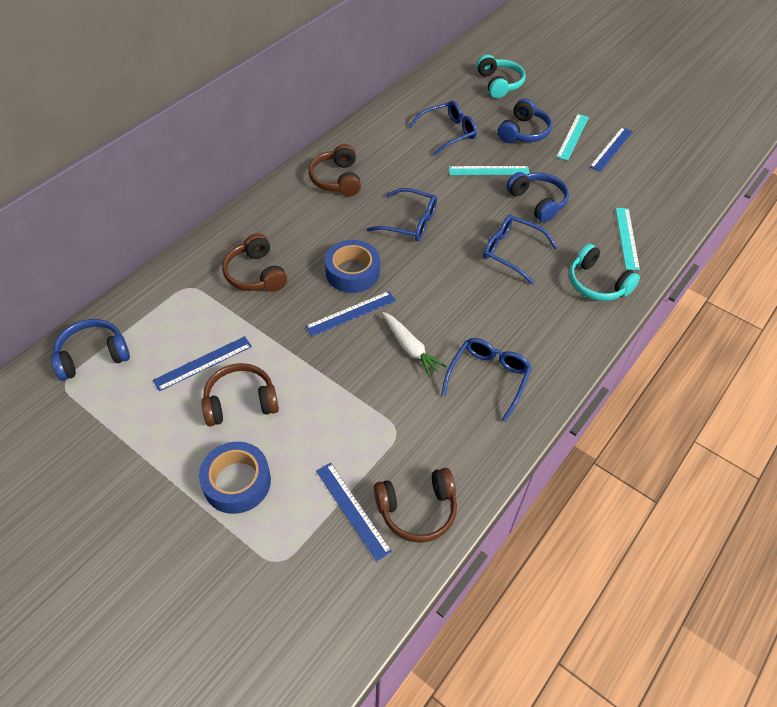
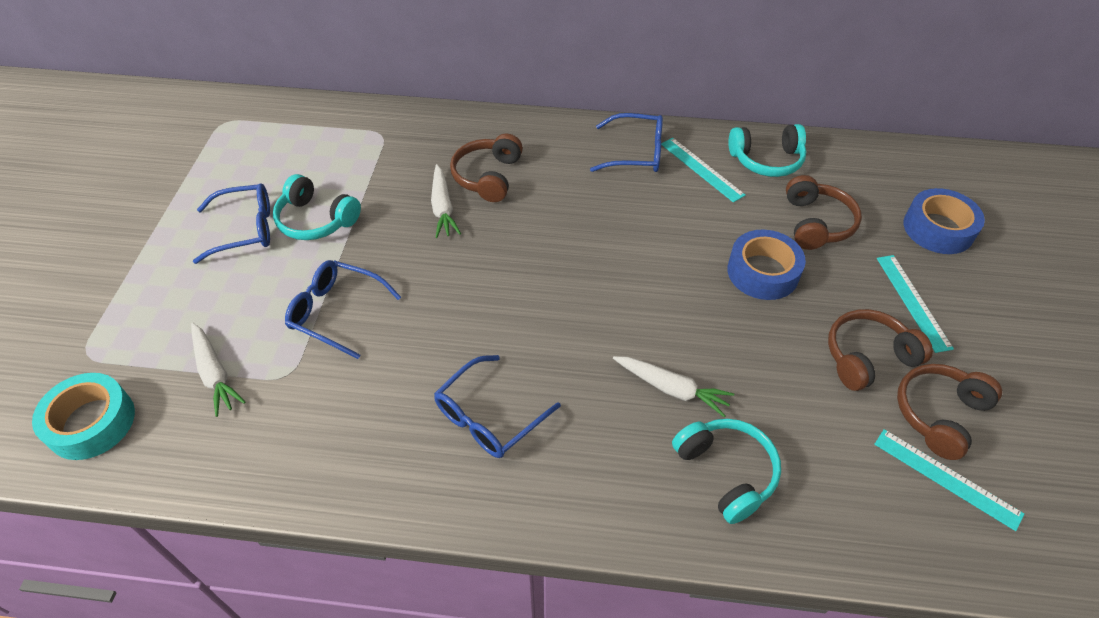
blue headphones: [51,319,130,381] [498,98,552,143] [506,172,569,223] = 3 -> none = 0
blue ruler: [153,336,252,392] [305,291,396,337] [316,463,392,562] [590,127,633,172] = 4 -> none = 0
turquoise headphones: [476,55,526,98] [569,244,640,301] = 2 -> [273,174,361,240] [672,419,781,524] [728,124,807,177] = 3
turquoise tape: none = 0 -> [32,373,135,460] = 1
white carrot: [382,312,447,378] = 1 -> [191,323,245,417] [431,164,461,238] [613,356,734,417] = 3

